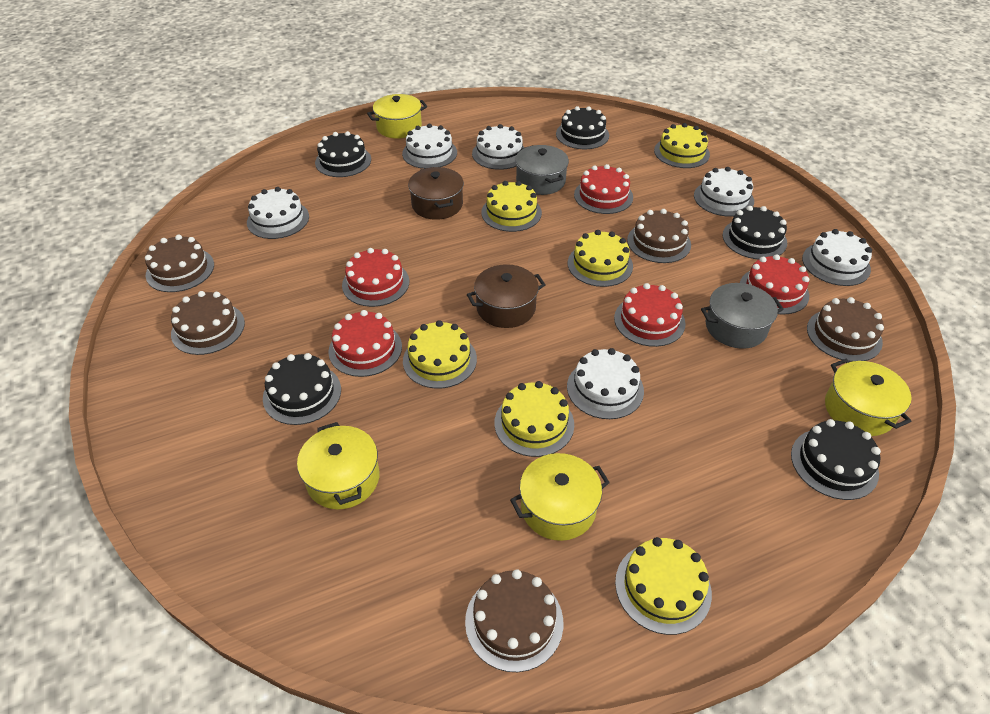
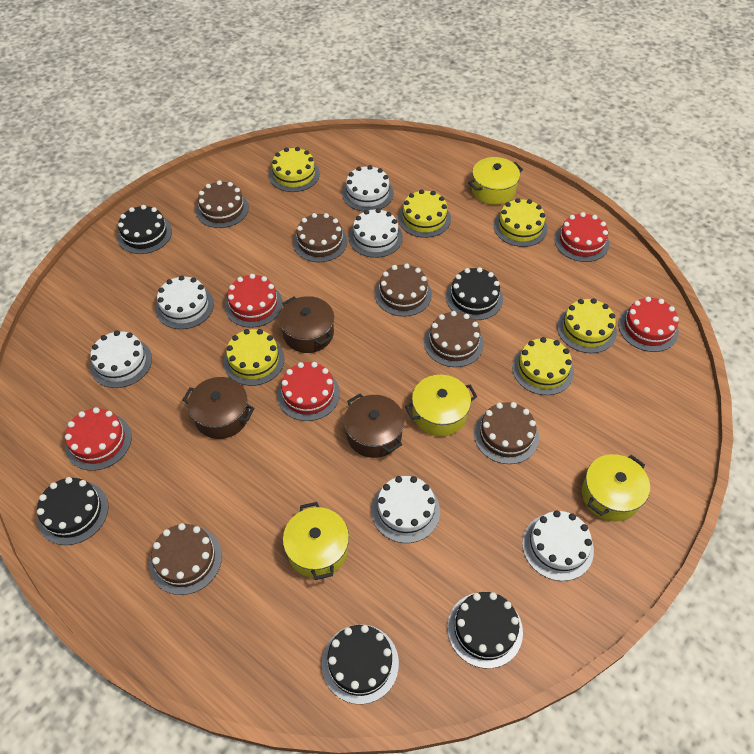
brown cake: [145,235,214,292] [171,291,245,355] [465,569,563,672] [627,209,691,263] [807,297,884,362] = 5 -> [150,523,222,595] [196,180,249,228] [293,213,347,262] [375,263,432,317] [424,311,484,367] [474,402,539,464] = 6
brown pot: [408,167,464,220] [467,264,546,328] = 2 -> [182,377,255,439] [279,296,334,353] [344,394,404,458] = 3
grey pot: [515,145,569,195] [701,283,784,349] = 2 -> none = 0

